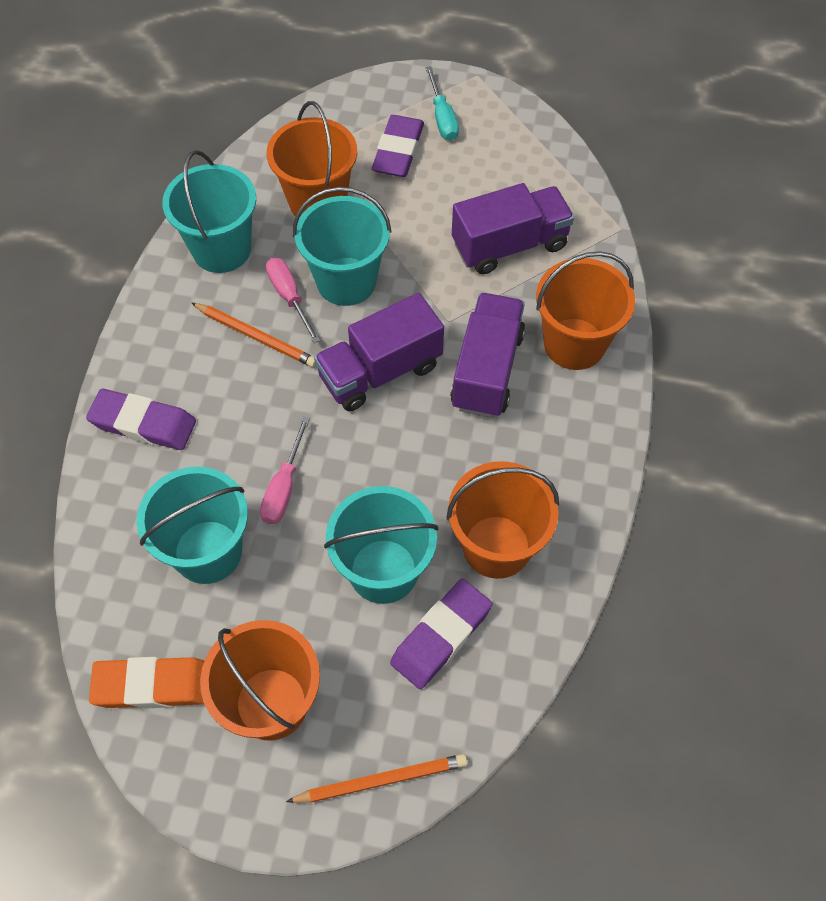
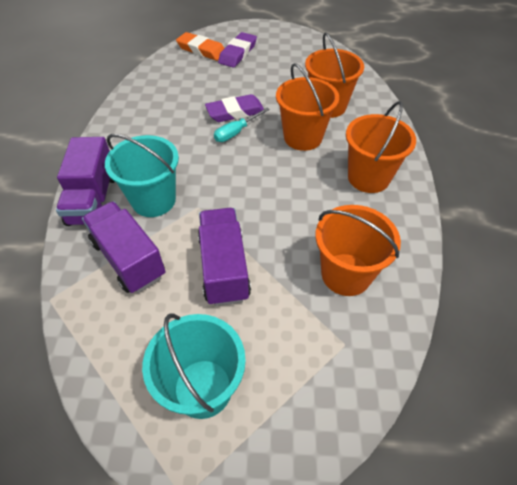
orange pencil: [191,302,316,367] [286,754,468,803] = 2 -> none = 0
pink screwdriver: [260,417,310,524] [266,258,320,343] = 2 -> none = 0
purple eraser: [86,389,196,450] [372,115,424,177] [390,579,492,689] = 3 -> [205,94,265,122] [218,32,257,68] = 2
turquoise bucket: [137,466,248,584] [162,150,256,273] [293,187,391,306] [324,486,438,604] = 4 -> [105,134,179,217] [142,313,246,419] = 2

